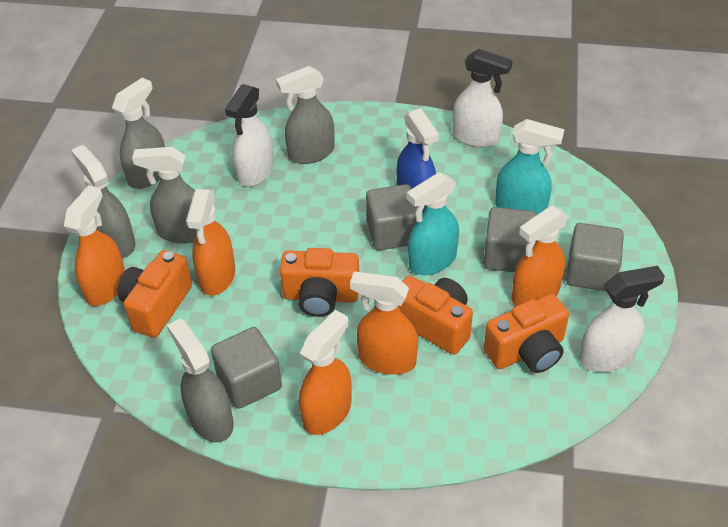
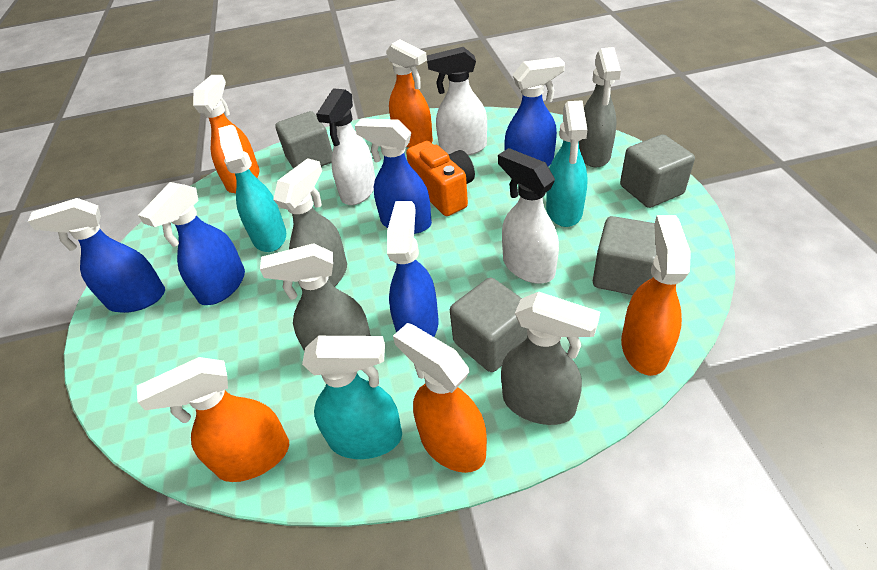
blue spray bottle: [397,108,439,213] = 1 -> [28,198,165,313] [138,182,245,305] [355,118,432,234] [387,201,438,337] [504,57,565,166] = 5
grey spray bottle: [71,145,135,258] [112,78,165,189] [132,147,197,244] [167,318,234,442] [276,66,335,164] = 5 -> [260,243,371,351] [273,158,347,289] [501,292,600,425] [579,47,621,167] = 4
orange camera: [118,250,192,338] [280,248,359,317] [398,276,473,355] [484,294,569,373] = 4 -> [406,141,475,216] = 1
turquoise spray bottle: [407,172,459,275] [495,119,564,215] = 2 -> [218,125,286,252] [302,336,402,459] [546,100,588,227] = 3

